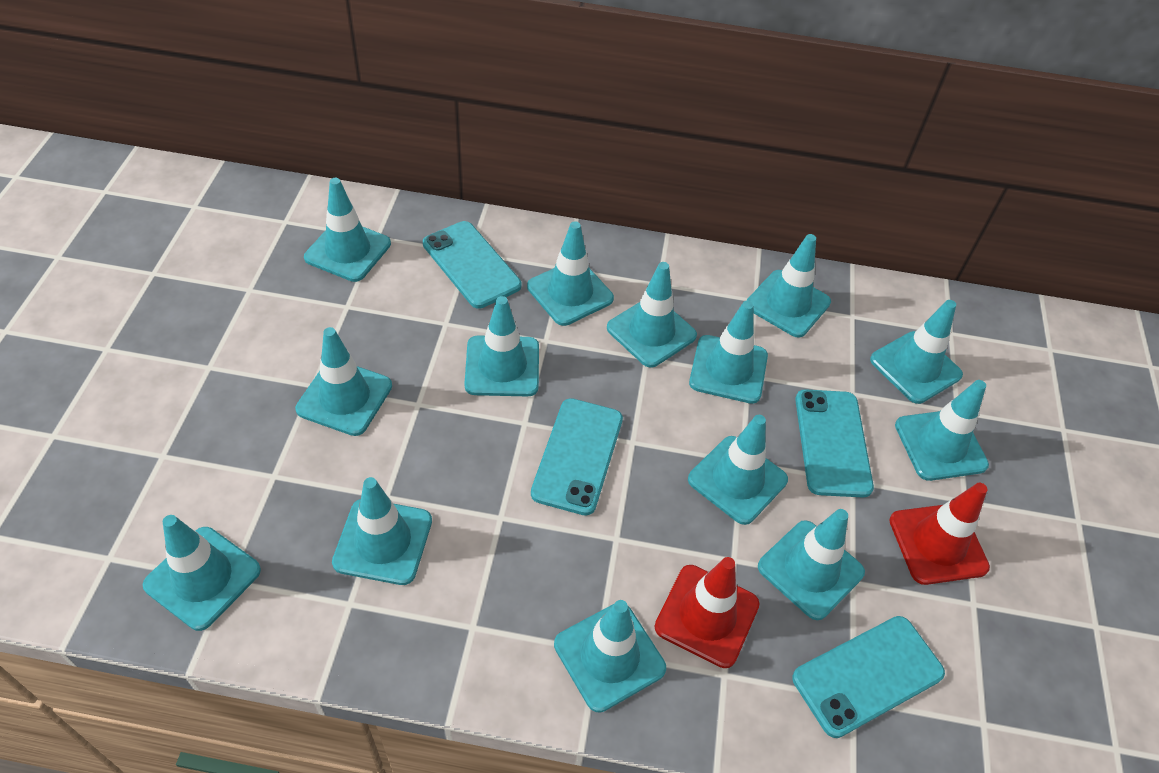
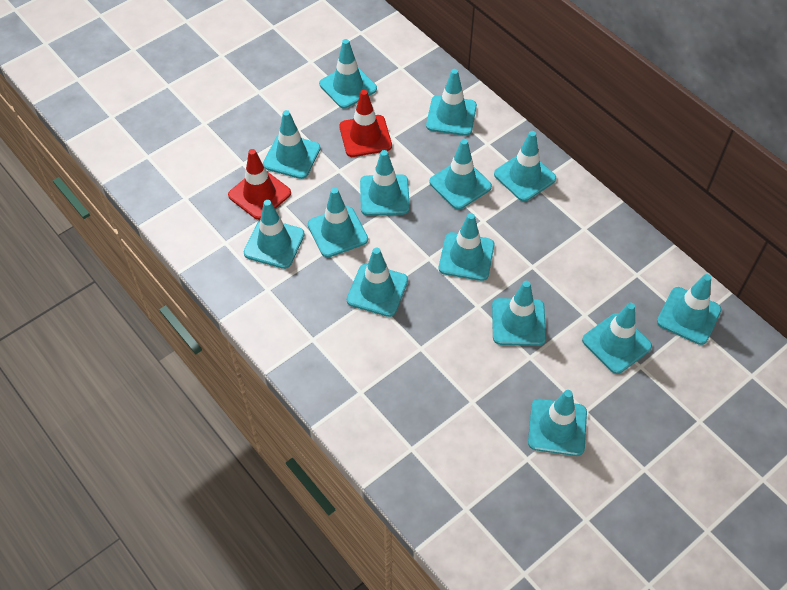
turquoise phone: [423,221,521,309] [531,398,623,516] [792,616,945,738] [795,389,874,497] = 4 -> none = 0

